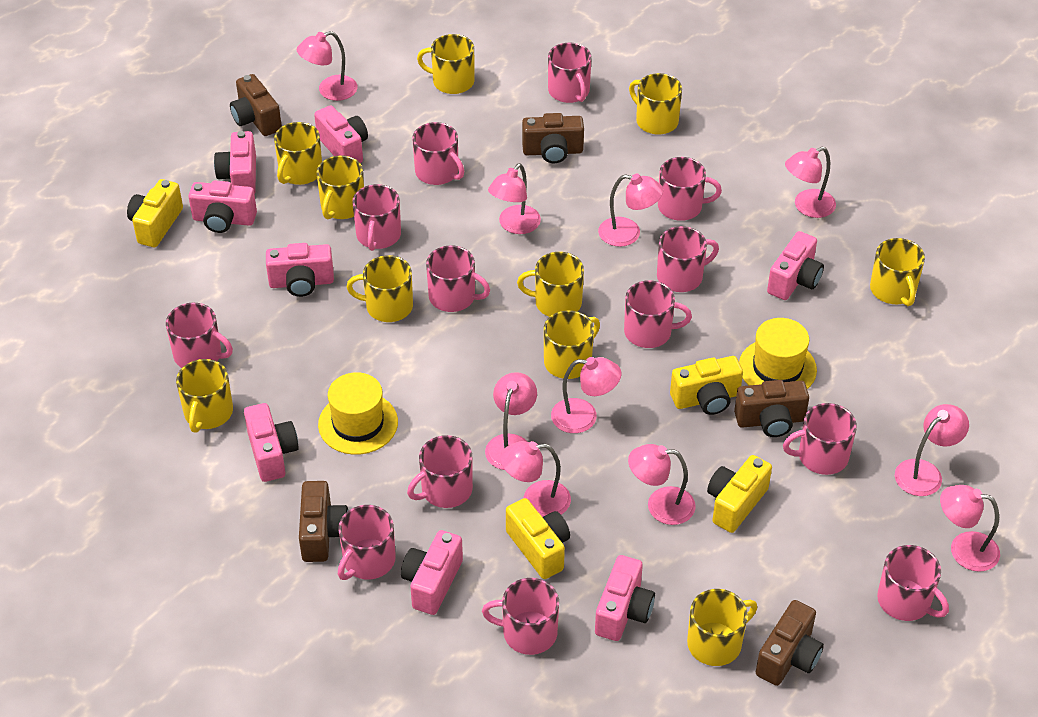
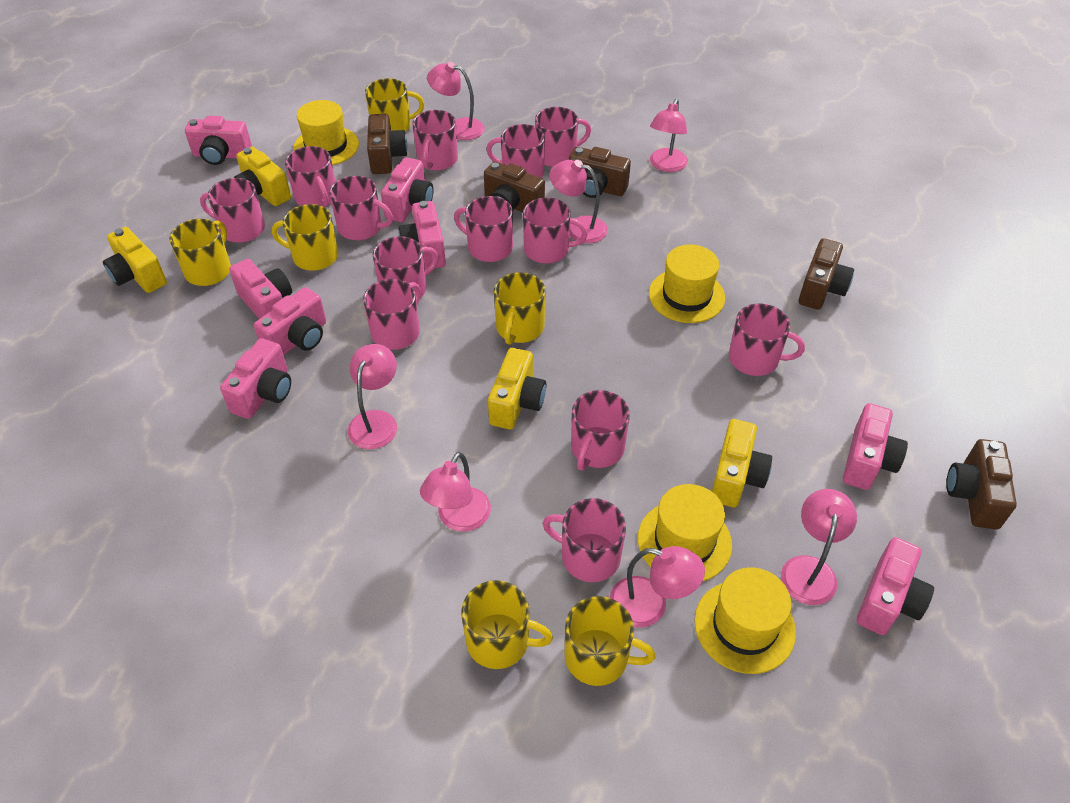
pink lamp: [297,31,358,101] [485,372,537,470] [488,163,541,234] [500,441,571,517] [551,357,621,433] [598,174,663,247] [628,444,696,525] [785,147,836,218] [895,404,969,496] [940,485,1000,572] = 10 -> [348,344,397,449] [420,452,491,532] [427,62,485,140] [550,160,608,243] [610,546,705,628] [650,99,688,172] [781,489,857,605] = 7
yellow hat: [318,372,398,455] [739,318,817,389] = 2 -> [293,100,359,165] [638,484,732,582] [649,245,725,323] [694,567,796,674] = 4
yellow mug: [176,359,233,433] [274,122,322,185] [316,155,364,219] [347,255,413,322] [417,34,474,94] [517,252,584,317] [544,310,600,379] [629,73,682,135] [687,589,757,666] [870,238,925,306] = 10 -> [169,219,231,286] [272,204,338,271] [365,78,424,132] [461,580,553,669] [494,272,546,345] [565,596,656,686] = 6

